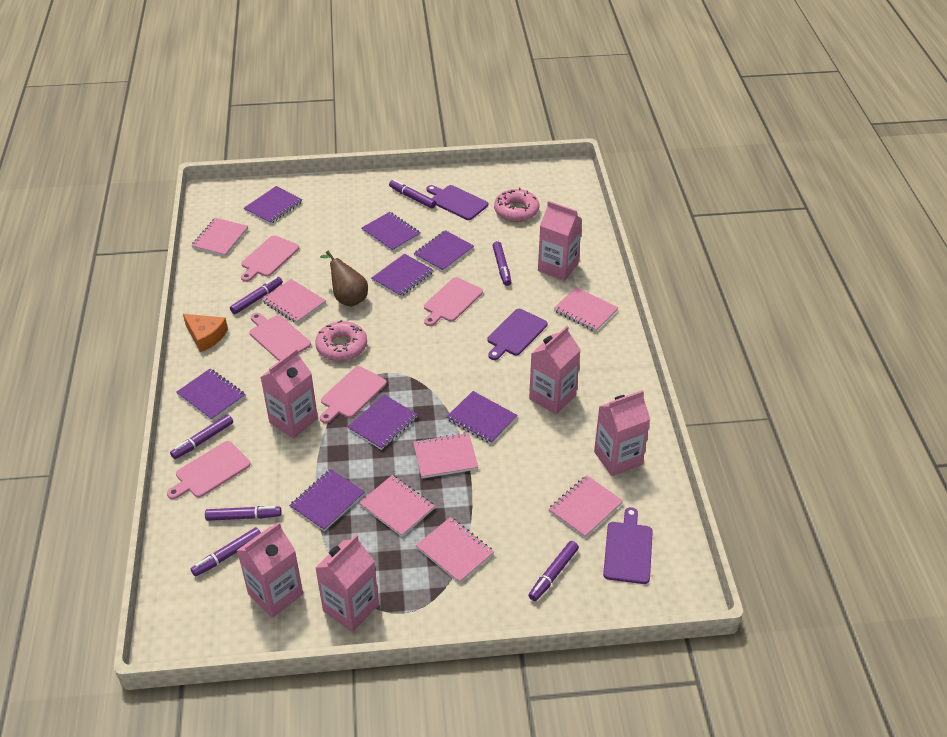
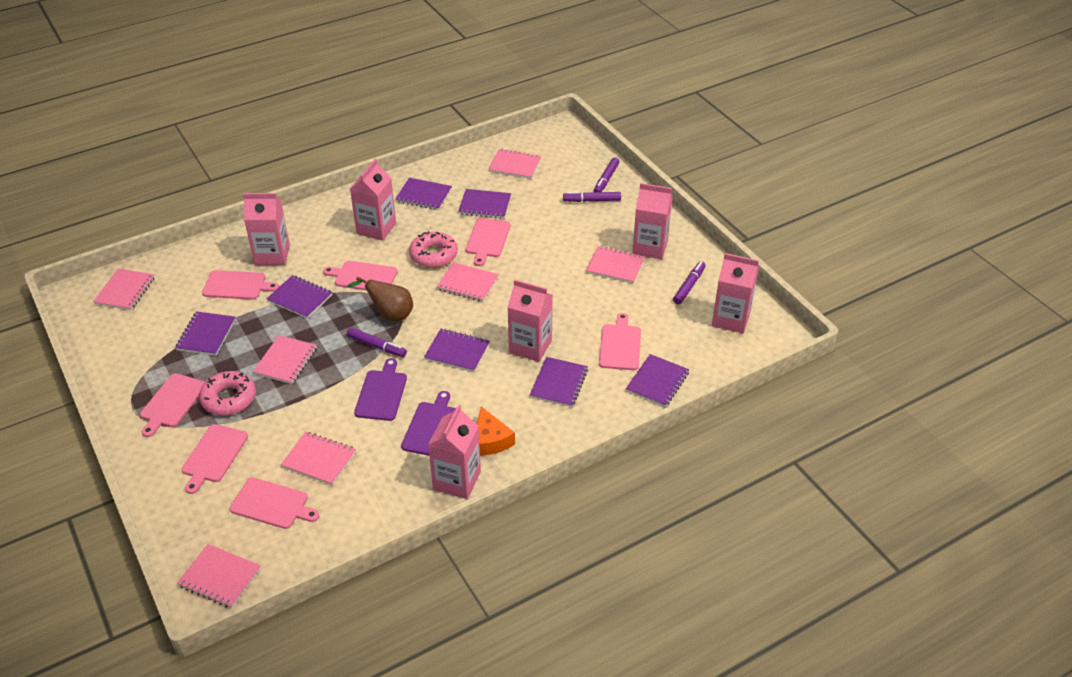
pink cutting board: [167,441,250,499] [241,235,299,282] [249,313,311,361] [320,366,387,423] [424,277,483,326] = 5 -> [140,373,205,437] [181,424,248,494] [202,270,279,300] [229,478,319,529] [323,261,397,291] [465,218,511,266] [599,313,641,370] = 7
purple cutting board: [426,185,488,220] [488,309,548,360] [603,507,653,584] = 3 -> [354,358,407,421] [401,391,456,456] = 2
purple marker: [170,414,233,459] [191,527,261,577] [205,506,282,521] [230,277,283,314] [389,180,436,208] [492,241,511,286] [528,541,579,601] = 7 -> [347,327,407,357] [563,192,621,202] [594,157,619,192] [673,261,706,304] = 4
purple notebook: [176,369,245,421] [244,186,302,224] [289,469,365,531] [348,395,418,450] [362,212,420,252] [372,254,433,297] [414,230,474,272] [447,391,517,444] = 8 -> [175,311,236,356] [267,275,333,319] [396,178,452,210] [424,329,490,372] [458,189,511,219] [530,357,588,407] [626,354,689,407] = 7

